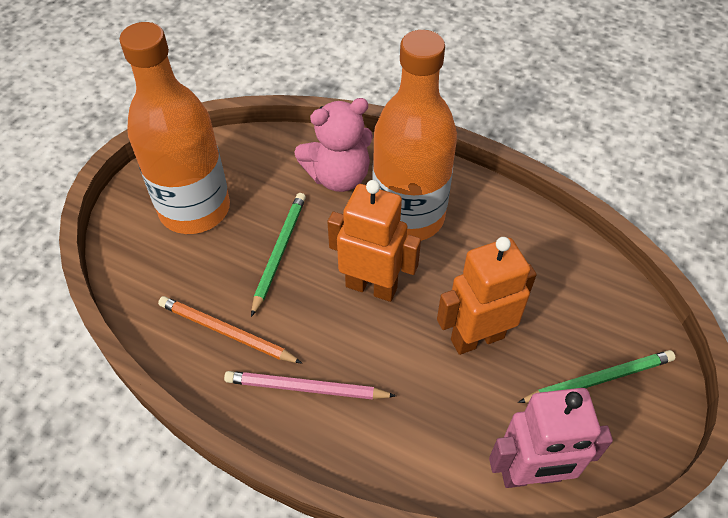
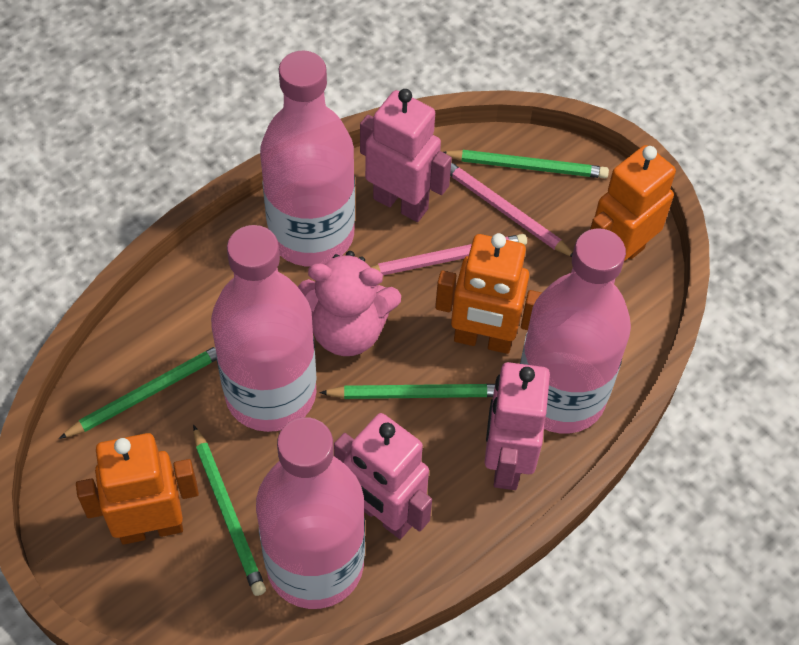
green pencil: [251,193,306,317] [518,350,675,403] = 2 -> [59,347,217,439] [193,425,266,596] [319,384,495,399] [443,150,609,178] = 4
orange bottle: [119,22,230,234] [373,30,457,241] = 2 -> none = 0
orange pencil: [158,296,302,363] = 1 -> none = 0
orange robot: [327,180,421,302] [437,237,537,355] = 2 -> [76,433,199,545] [435,233,542,354] [590,145,676,261] = 3
pink bottle: none = 0 -> [211,225,317,432] [256,417,365,609] [260,50,355,267] [520,228,631,433] = 4
pink pencil: [224,371,396,400] = 1 -> [371,234,527,275] [450,163,573,257] = 2
pink robot: [489,388,613,488] = 1 -> [334,413,432,539] [360,89,452,222] [484,362,550,490] = 3

